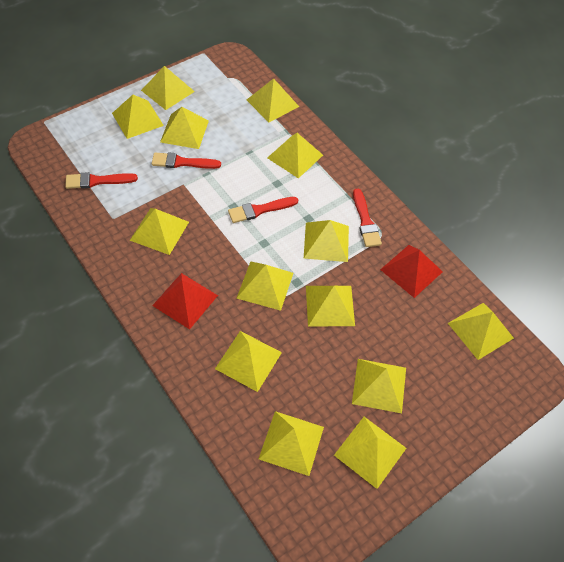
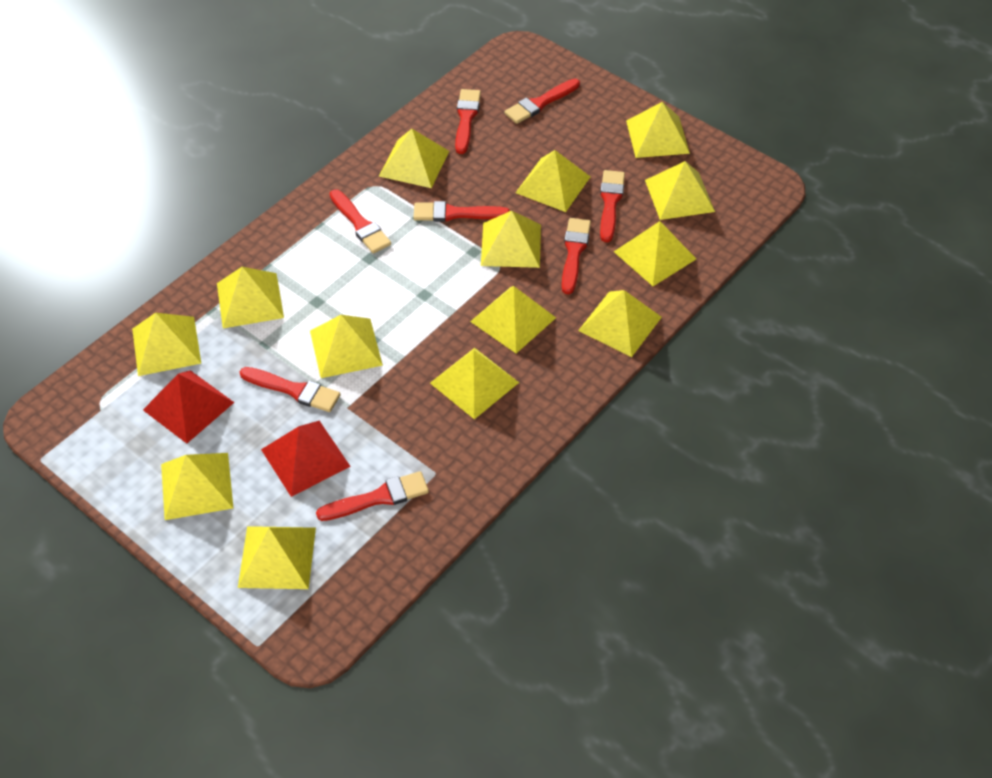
red brush: [65,172,138,189] [152,152,221,169] [228,197,298,223] [353,189,382,247] = 4 -> [240,367,341,412] [316,471,429,521] [330,189,391,253] [413,201,510,222] [455,89,481,154] [504,78,580,124] [561,218,591,294] [600,170,625,242] = 8

